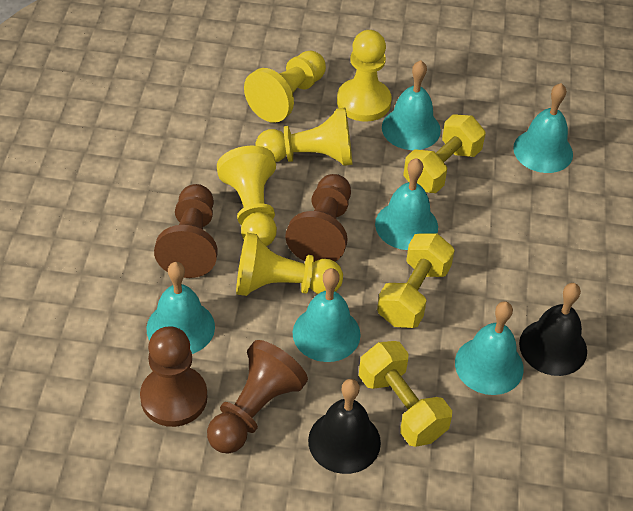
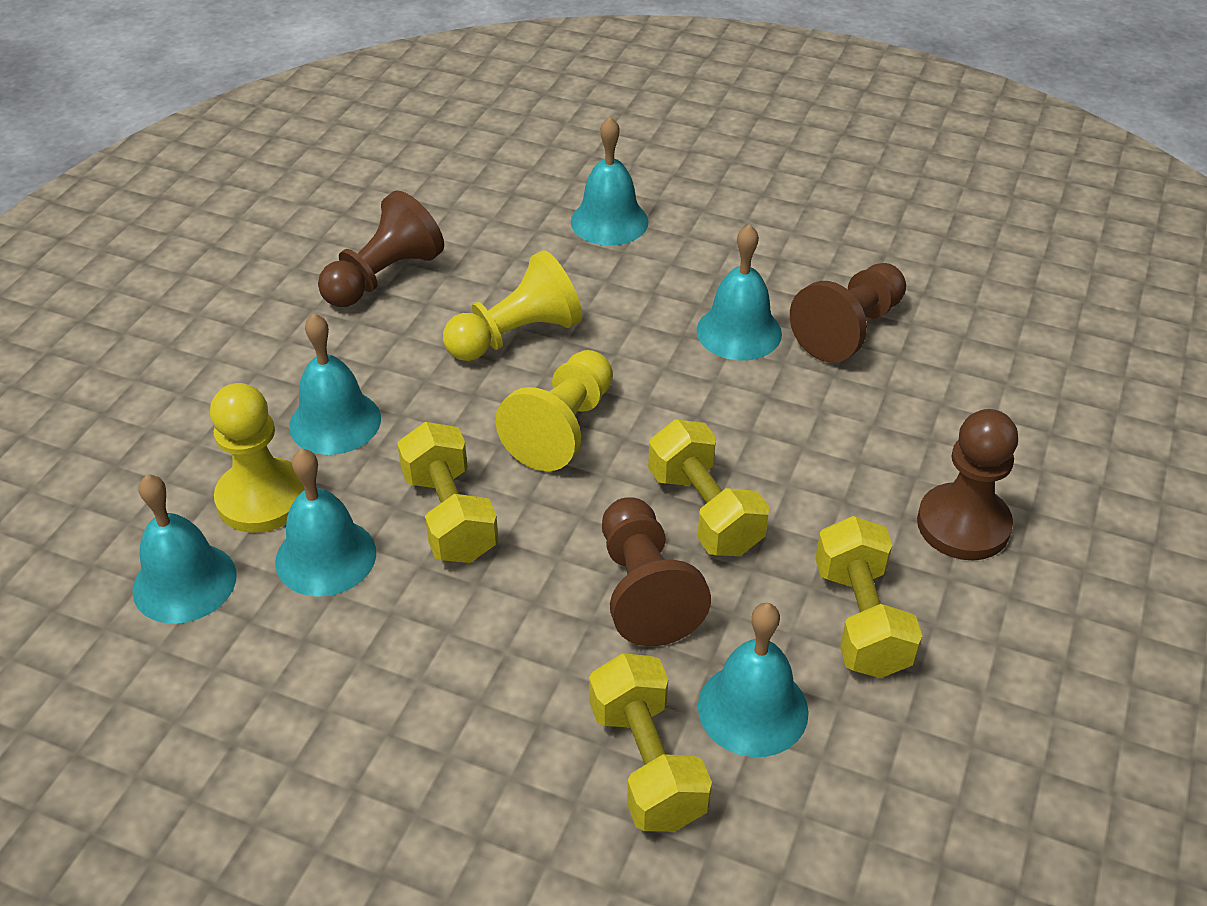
black bell: [308,379,381,474] [519,283,587,376] = 2 -> none = 0
yellow dumbbell: [359,341,452,447] [377,233,455,328] [403,114,486,193] = 3 -> [397,422,499,563] [589,653,712,832] [648,419,769,556] [815,516,922,678] = 4
yellow pawn: [217,146,277,246] [236,233,343,296] [244,51,326,123] [256,108,353,166] [337,30,391,122] = 5 -> [210,383,305,533] [443,250,582,361] [496,350,613,471] = 3

